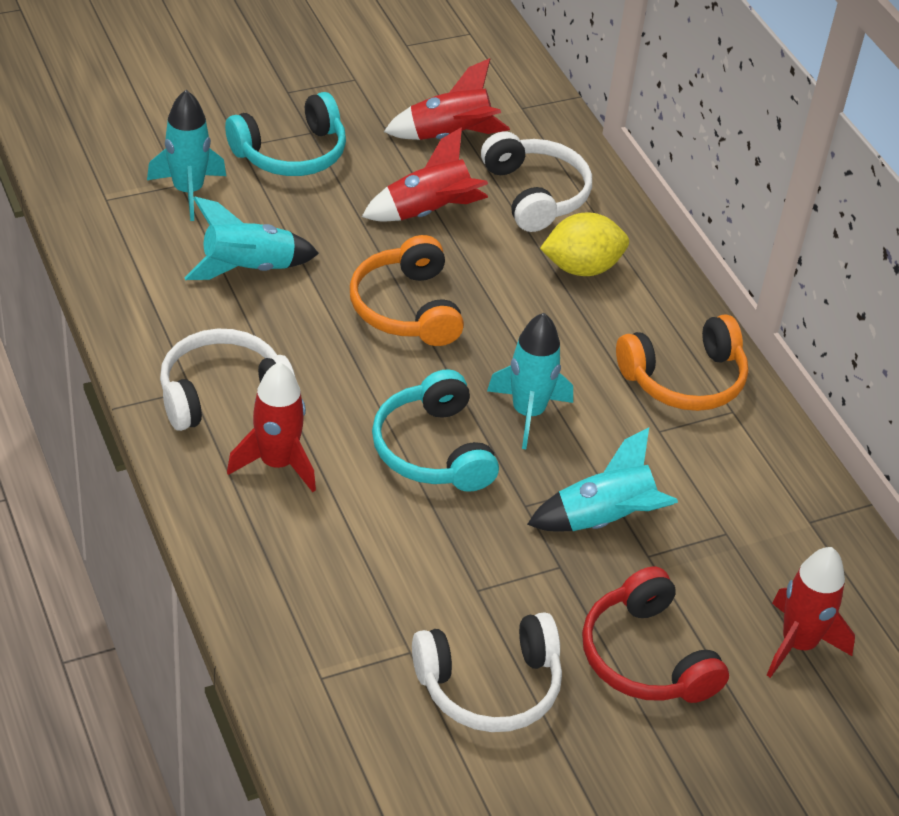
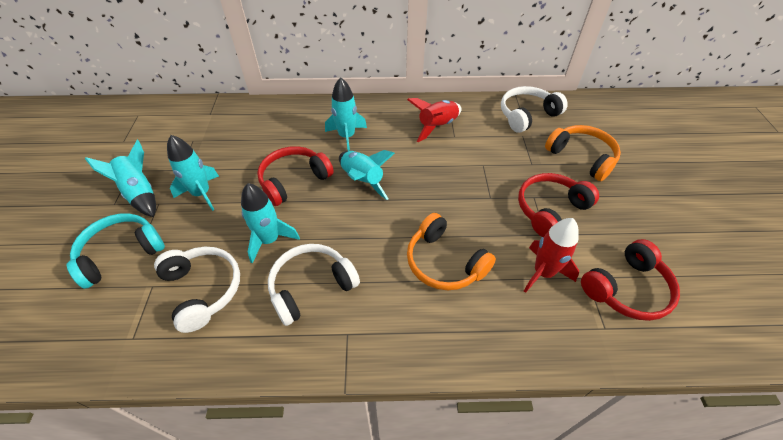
red headphones: [582,567,729,703] = 1 -> [257,146,334,206] [518,173,599,237] [581,239,680,321] = 3
red rocket: [227,362,316,492] [362,127,488,221] [384,58,510,140] [767,547,855,678] = 4 -> [407,98,461,142] [524,218,579,293] = 2
turquoise headphones: [225,92,346,176] [372,369,499,492] = 2 -> [66,213,165,289] = 1
turquoise rocket: [147,90,226,221] [185,197,319,280] [487,313,573,449] [527,427,678,531] = 4 -> [85,140,156,217] [167,135,219,211] [241,183,300,263] [325,77,367,151] [339,150,395,200] = 5
yellow lemon: [540,213,629,276] = 1 -> none = 0

